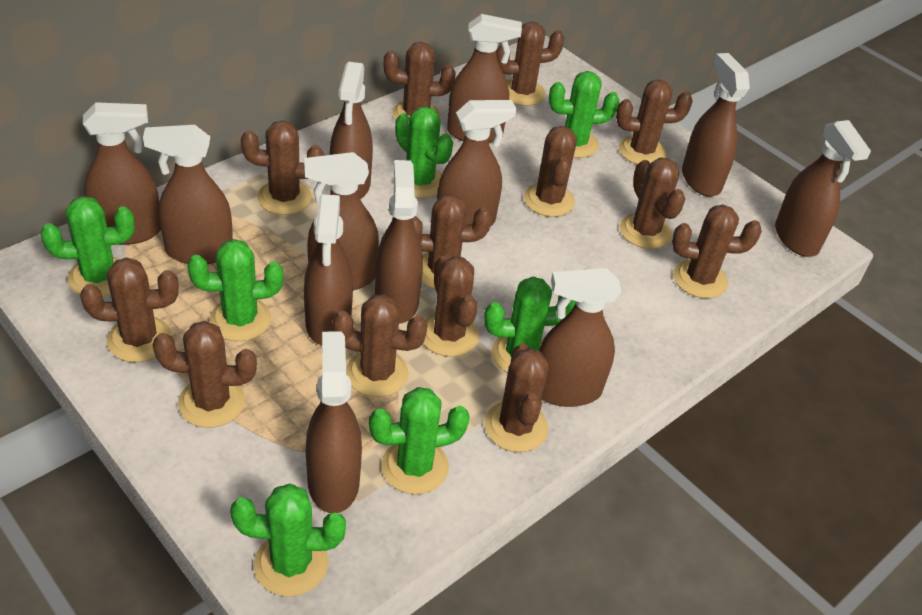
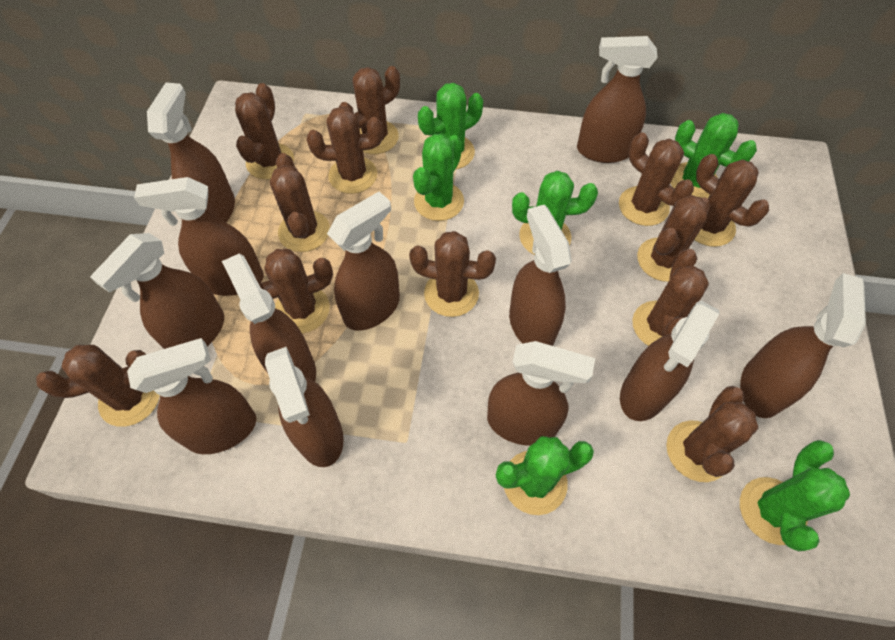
brown cactus: [80,258,179,362] [152,321,257,428] [241,120,324,215] [333,294,427,397] [384,42,455,120] [412,194,492,289] [423,256,479,357] [484,343,549,452] [496,22,565,106] [524,126,577,217] [616,80,693,164] [620,157,685,249] [672,205,762,298] = 13 -> [36,345,160,427] [235,83,294,180] [254,249,333,334] [270,153,330,252] [307,106,383,194] [339,66,400,154] [409,231,496,317] [619,132,694,226] [632,249,709,346] [637,195,711,282] [666,386,758,482] [694,154,769,247] = 12
green cactus: [41,196,135,297] [187,239,283,341] [230,484,346,597] [369,387,470,494] [395,107,453,198] [484,277,575,373] [549,71,620,158] = 7 -> [413,134,464,221] [418,83,483,169] [496,436,594,515] [512,171,598,255] [671,113,757,199] [740,440,850,551] = 6

